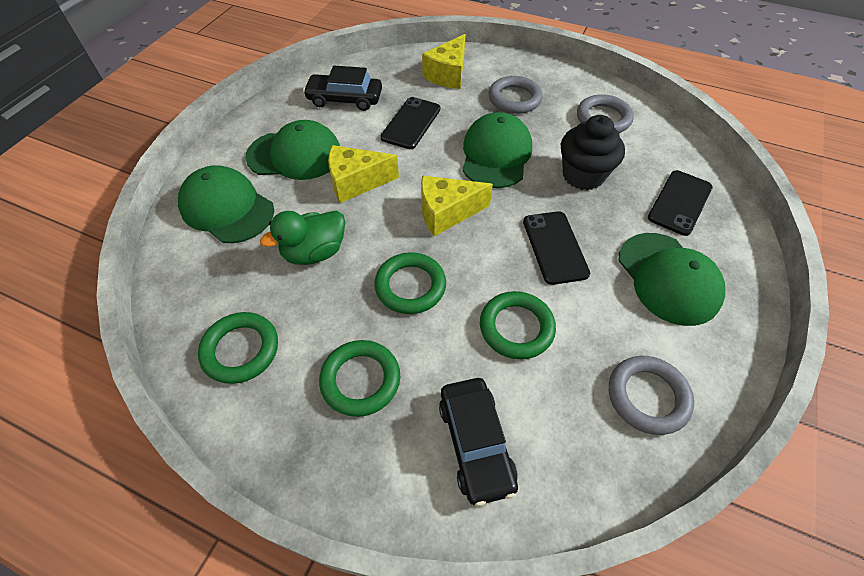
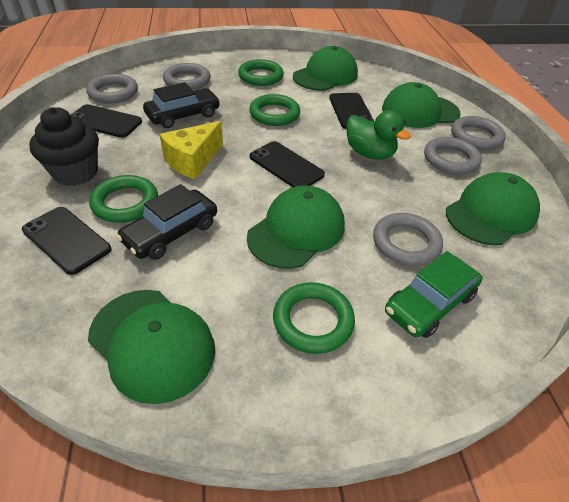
black phone: [380,97,440,149] [523,211,590,285] [648,170,713,236] = 3 -> [22,207,111,275] [71,104,142,138] [250,141,325,187] [329,93,374,129] = 4
green cap: [178,165,274,243] [246,120,340,180] [462,112,532,188] [619,233,725,326] = 4 -> [88,290,215,404] [247,185,345,269] [293,46,358,91] [382,82,460,128] [446,172,540,245] = 5
green car: none = 0 -> [385,251,482,338] = 1
grey ring: [489,76,542,114] [577,94,634,133] [609,356,694,435] = 3 -> [86,74,138,103] [163,63,211,90] [373,213,443,266] [424,137,482,175] [451,116,506,150] = 5
yellow cheese: [328,145,399,203] [421,176,493,236] [422,34,465,89] = 3 -> [160,121,223,179] = 1

